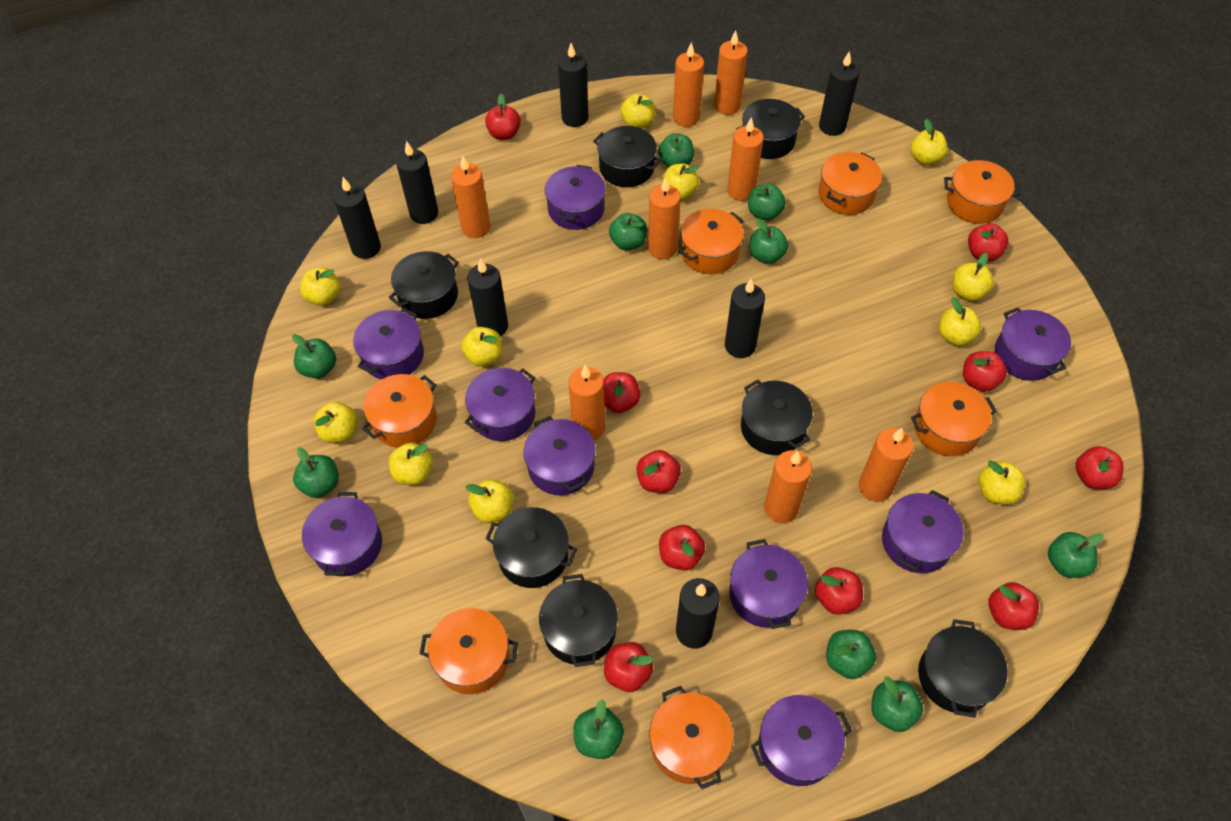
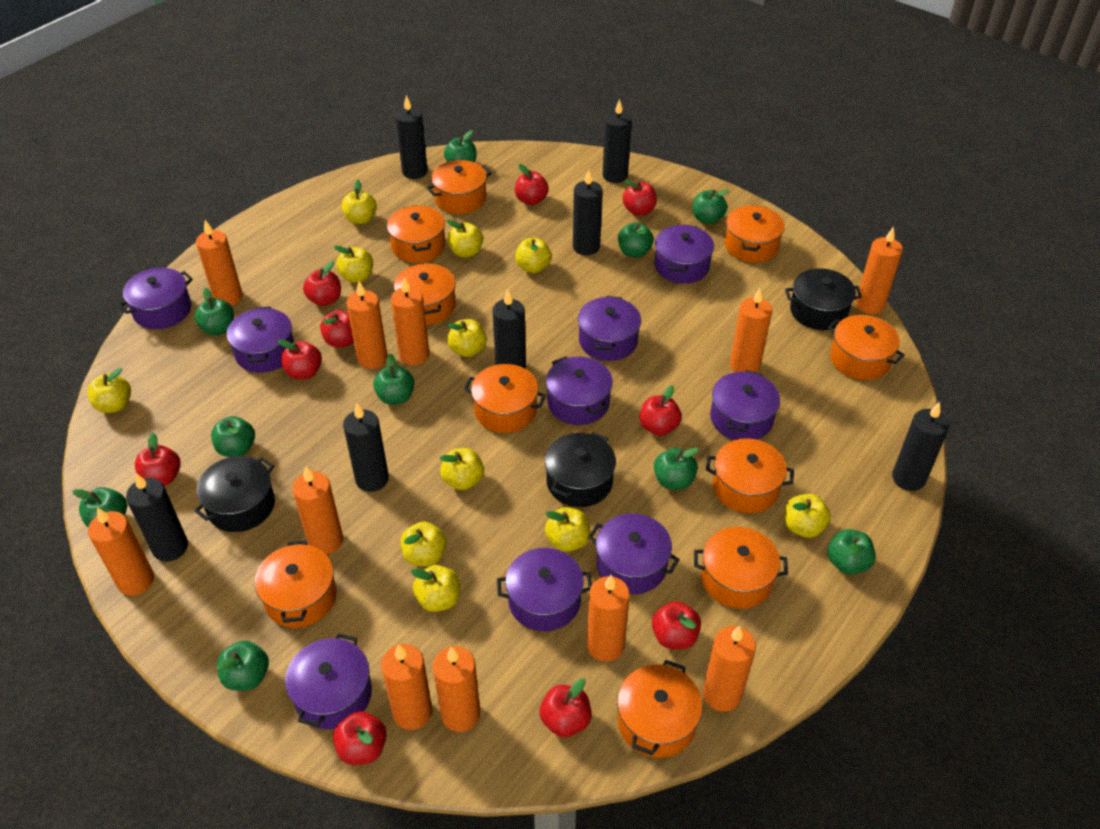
black pot: [389,251,459,319] [485,507,577,588] [539,574,618,667] [593,126,661,187] [737,99,805,159] [741,380,813,455] [918,619,1008,718] = 7 -> [194,456,275,532] [545,432,616,507] [785,268,862,330] = 3
orange candle: [451,156,490,238] [569,365,605,440] [648,177,681,260] [673,42,704,127] [714,30,748,115] [727,117,764,201] [764,450,812,523] [859,428,913,502] = 8 -> [88,507,154,595] [196,220,243,306] [292,466,343,555] [346,281,388,369] [381,644,432,730] [391,278,430,365] [433,646,480,732] [587,575,630,662] [703,626,756,712] [730,288,772,373] [856,227,903,314] = 11
orange pot: [362,374,437,448] [420,608,518,694] [649,686,734,789] [679,209,743,274] [819,152,882,215] [911,382,997,456] [944,160,1020,224] = 7 -> [255,540,337,628] [387,205,445,263] [394,263,456,325] [427,160,491,214] [464,364,546,433] [617,660,702,758] [694,527,788,609] [706,438,794,513] [725,205,785,263] [828,315,904,380] = 10

